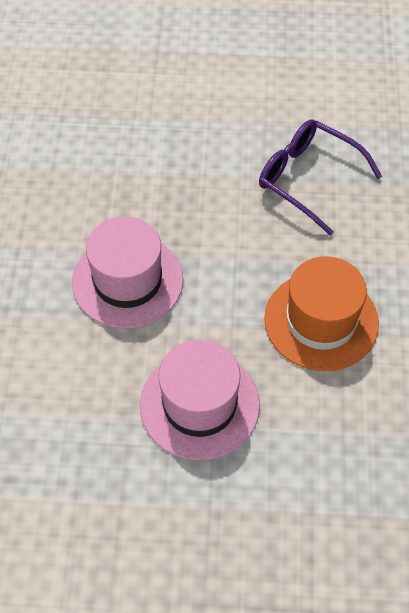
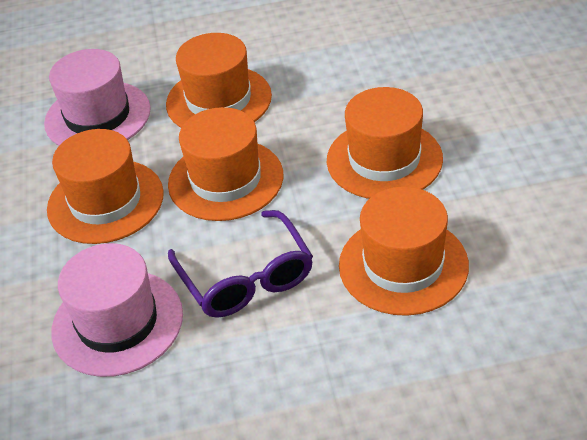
orange hat: [264,256,379,371] = 1 -> [47,129,164,244] [166,33,272,128] [168,107,283,221] [327,87,443,199] [339,187,469,316] = 5

